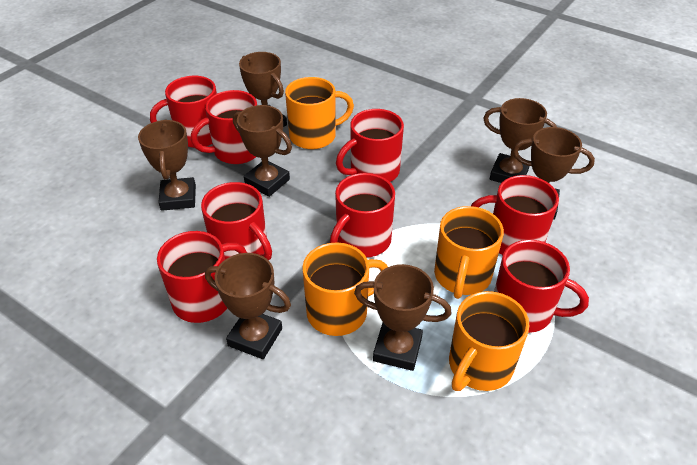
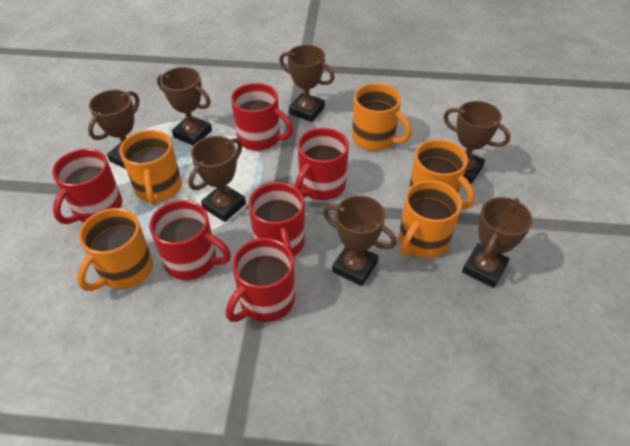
orange mug: [285,77,354,149] [302,242,388,336] [434,206,504,299] [449,291,529,391] = 4 -> [77,208,153,291] [120,130,182,205] [352,83,412,151] [399,180,462,258] [409,139,474,210] = 5
red mug: [150,76,217,148] [157,231,247,323] [191,90,257,164] [201,182,272,260] [330,173,395,257] [336,109,404,182] [471,175,559,255] [494,240,589,333] = 8 -> [52,149,122,224] [149,200,231,280] [226,238,295,322] [231,83,293,151] [248,182,305,256] [295,128,349,200] = 6

